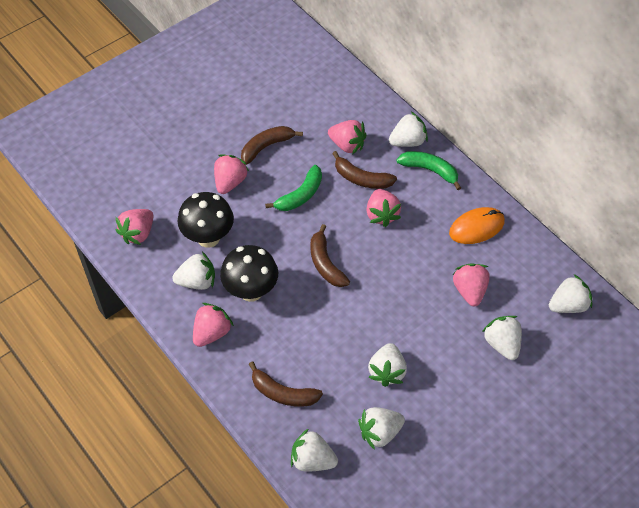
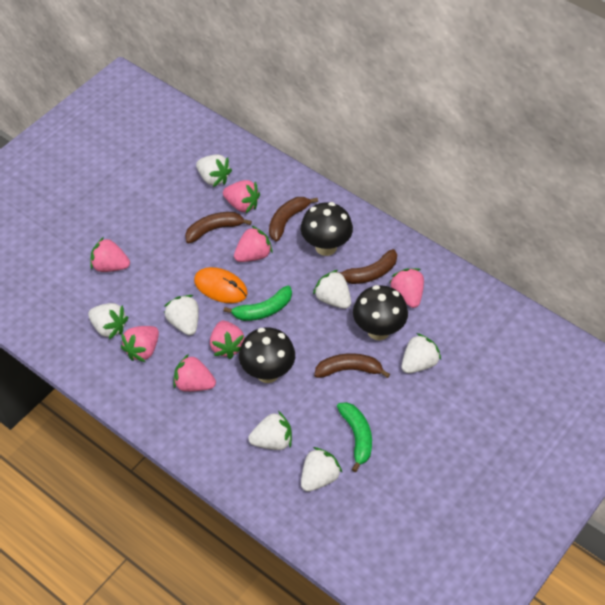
black mushroom: [178,192,234,248] [220,245,278,302] = 2 -> [239,327,295,383] [301,202,353,256] [353,285,408,340] = 3
pink strawberry: [116,209,153,245] [193,303,234,347] [214,154,249,194] [328,120,367,155] [366,189,401,227] [453,263,490,306] = 6 -> [90,237,130,272] [121,326,159,362] [174,354,216,392] [210,321,245,359] [223,180,260,213] [234,225,273,262] [389,268,424,308] = 7

